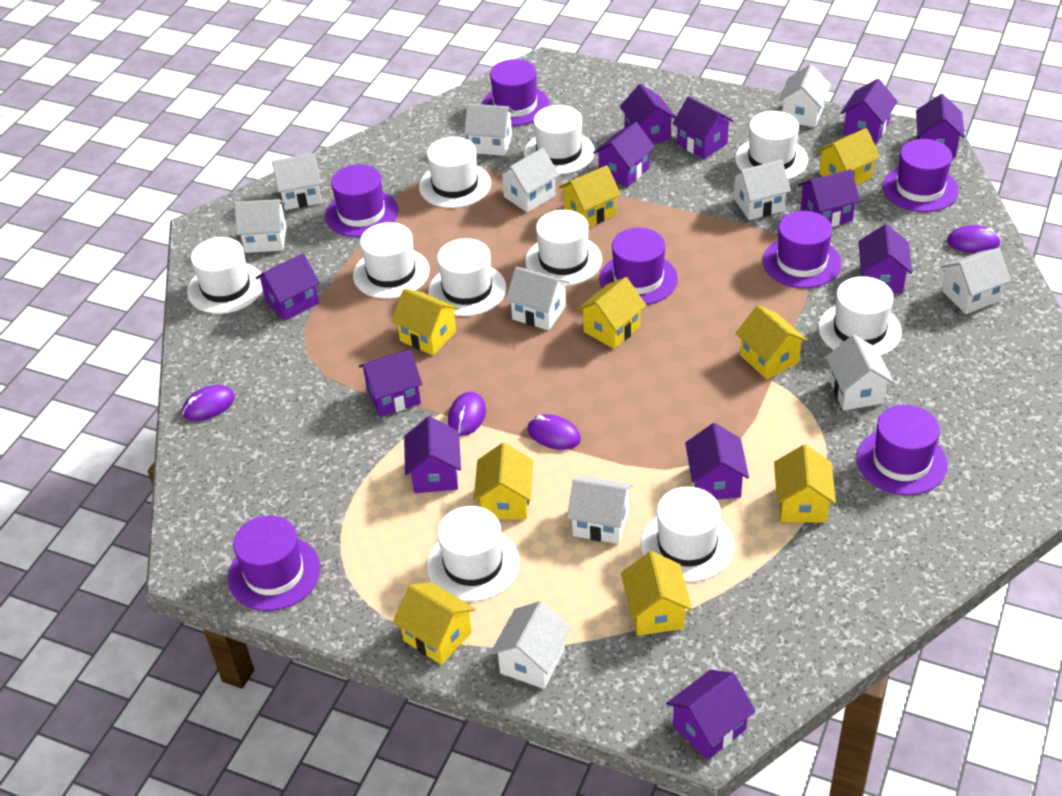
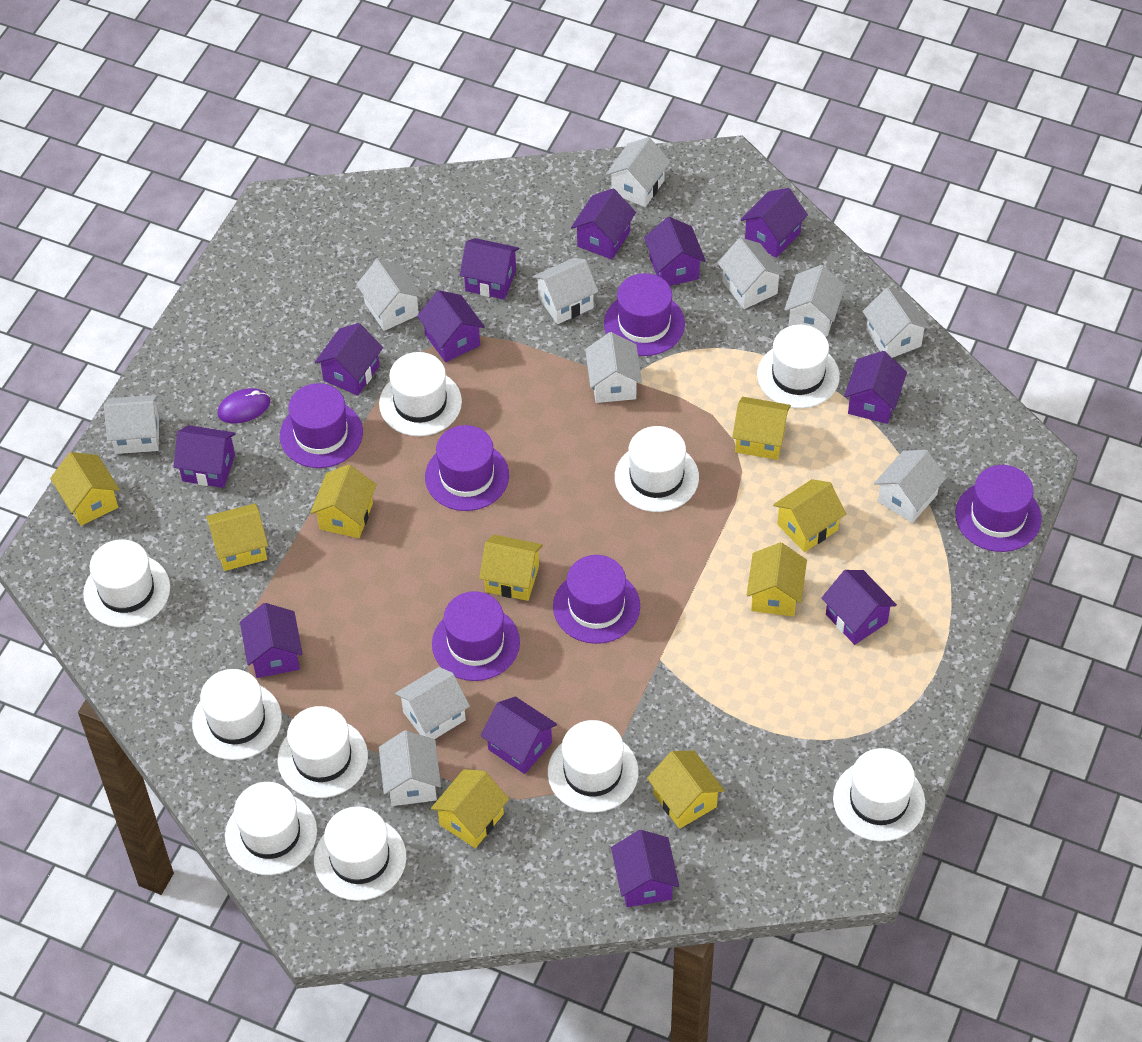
purple hat: [228,515,321,611] [325,164,398,237] [482,59,550,126] [599,228,678,305] [763,211,842,288] [857,405,948,495] [882,139,959,212] = 7 -> [280,383,363,468] [425,425,509,511] [432,591,520,681] [553,555,640,644] [604,273,685,356] [955,465,1042,552] = 6
purple mouse: [182,385,235,421] [448,392,486,436] [528,414,581,450] [947,225,1001,253] = 4 -> [217,388,270,424] = 1

